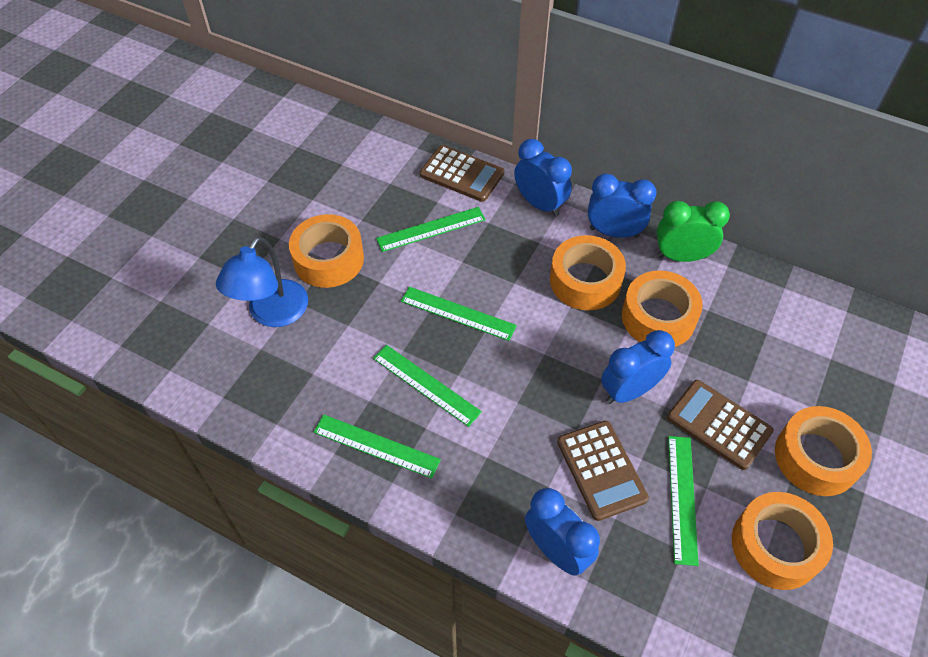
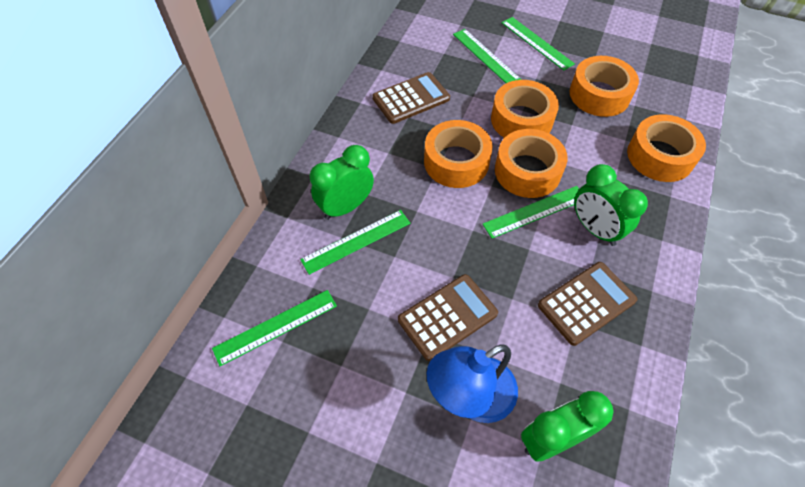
blue clock: [514,139,572,217] [525,488,600,576] [588,173,656,238] [601,330,675,404] = 4 -> none = 0
green clock: [657,201,730,262] = 1 -> [310,145,374,220] [521,391,614,462] [574,164,648,246] = 3

